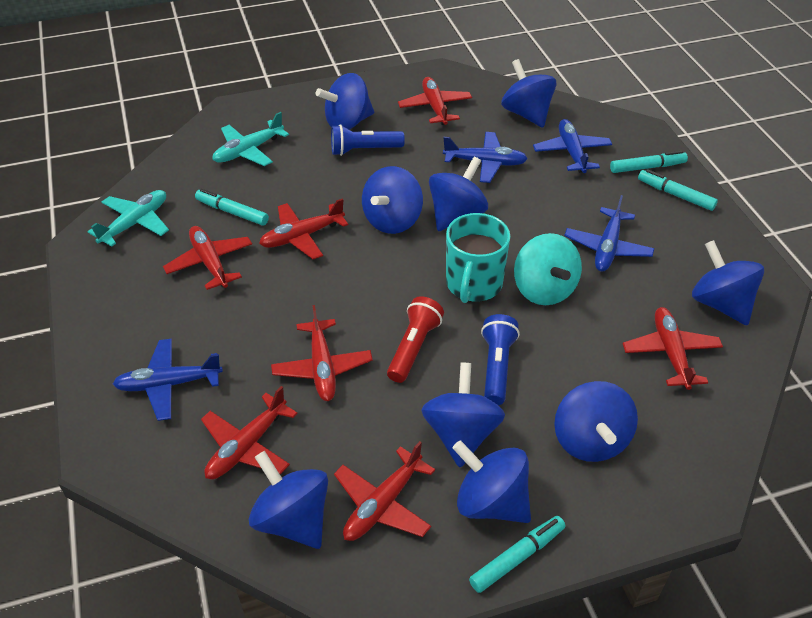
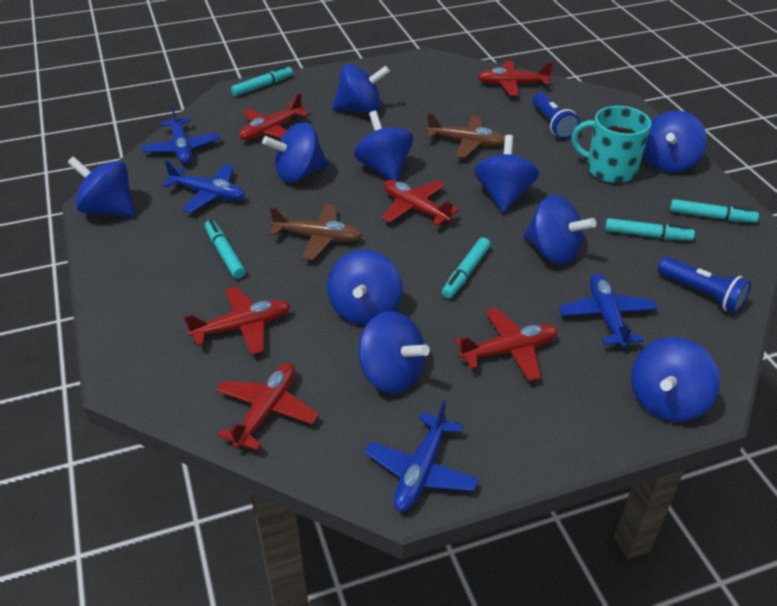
blue spinning top: [249,451,328,549] [316,73,374,130] [362,166,423,234] [421,362,505,467] [429,157,488,231] [453,440,531,523] [501,59,556,128] [554,381,638,462] [692,240,764,325] = 9 -> [68,156,135,217] [262,122,328,183] [327,250,402,325] [332,64,390,113] [354,111,413,181] [358,311,430,394] [474,135,539,213] [523,195,596,264] [631,337,720,422] [644,110,707,173] = 10
brown plane: none = 0 -> [270,204,362,260] [426,113,505,158] = 2
red flashlight: [387,296,444,383] = 1 -> none = 0
red plane: [163,226,252,290] [201,386,298,479] [259,198,348,259] [271,305,373,401] [334,441,435,541] [398,77,472,125] [622,307,723,390] = 7 -> [184,287,290,355] [216,363,319,450] [239,93,309,140] [382,180,459,226] [455,308,558,382] [477,61,553,96] = 6
turquoise marker: [195,189,269,226] [469,516,566,593] [610,151,688,173] [638,169,718,211] = 4 -> [205,220,246,279] [231,65,293,96] [442,237,491,298] [605,218,695,241] [670,199,759,223] = 5
turquoise plane: [88,190,169,247] [212,112,289,166] = 2 -> none = 0
turquoise spinning top: [514,233,582,305] = 1 -> none = 0

